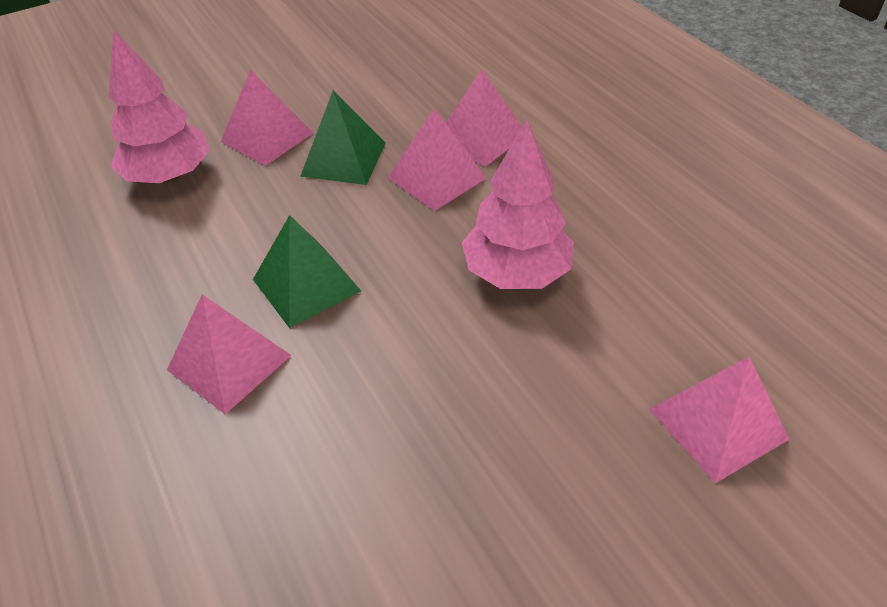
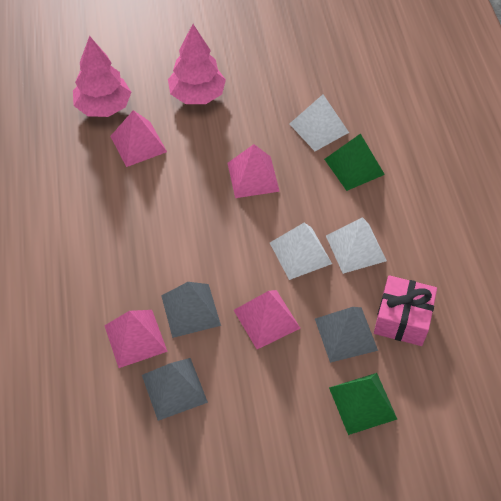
grey pyramid: none = 0 -> [142,358,208,421] [161,282,221,338] [315,307,378,363] = 3
pink gift: none = 0 -> [374,275,437,346] = 1
pink pyramid: [167,295,292,414] [221,69,313,166] [388,109,487,211] [446,69,522,167] [649,357,790,483] = 5 -> [104,310,168,368] [110,110,167,167] [227,144,280,198] [234,290,301,349] = 4
white pyramid: none = 0 -> [270,223,332,280] [290,94,349,151] [326,217,387,274] = 3

